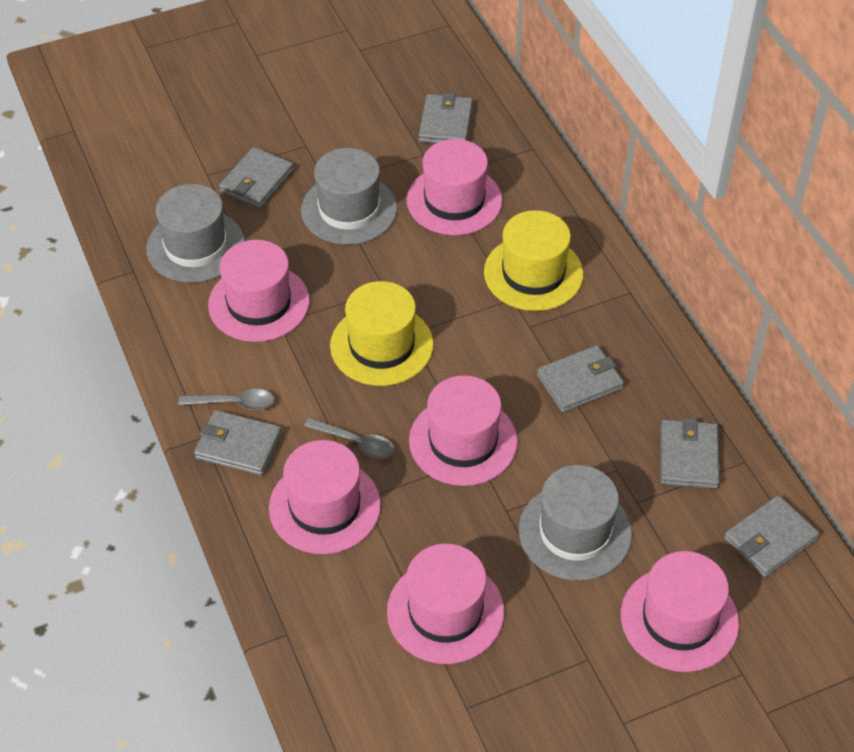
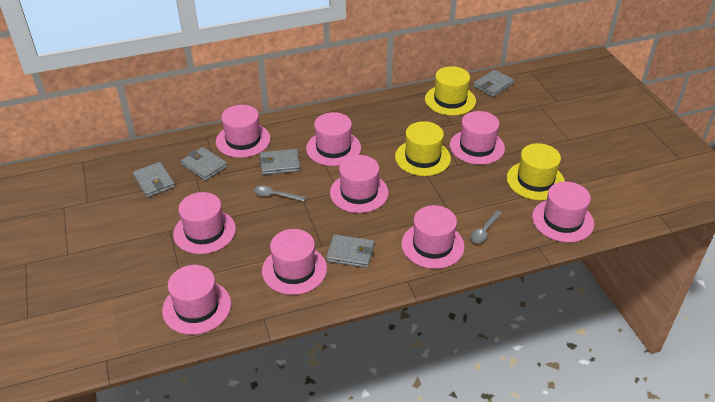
grey hat: [146,184,245,283] [301,148,397,245] [519,465,632,581] = 3 -> none = 0
grey wallet: [194,410,282,476] [219,147,294,208] [419,93,473,143] [537,345,624,413] [661,418,719,489] [724,495,820,578] = 6 -> [133,162,175,198] [181,147,227,181] [260,149,300,175] [326,234,374,268] [473,70,514,97] = 5
pink hat: [208,240,310,342] [269,440,381,554] [387,544,504,664] [407,139,502,235] [409,375,518,486] [621,551,739,672] = 6 -> [162,265,231,335] [173,192,236,254] [216,105,270,158] [262,229,327,295] [306,112,361,166] [330,155,389,213] [401,205,465,269] [450,111,505,165] [532,181,594,242] = 9
yellow hat: [330,281,434,386] [484,210,583,311] = 2 -> [395,121,451,176] [425,66,476,116] [507,143,565,200] = 3

